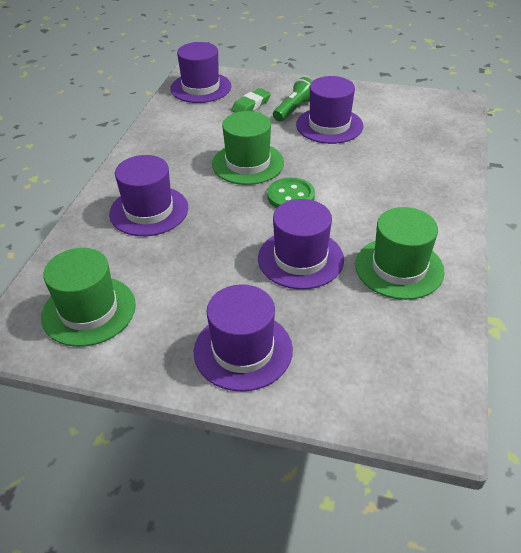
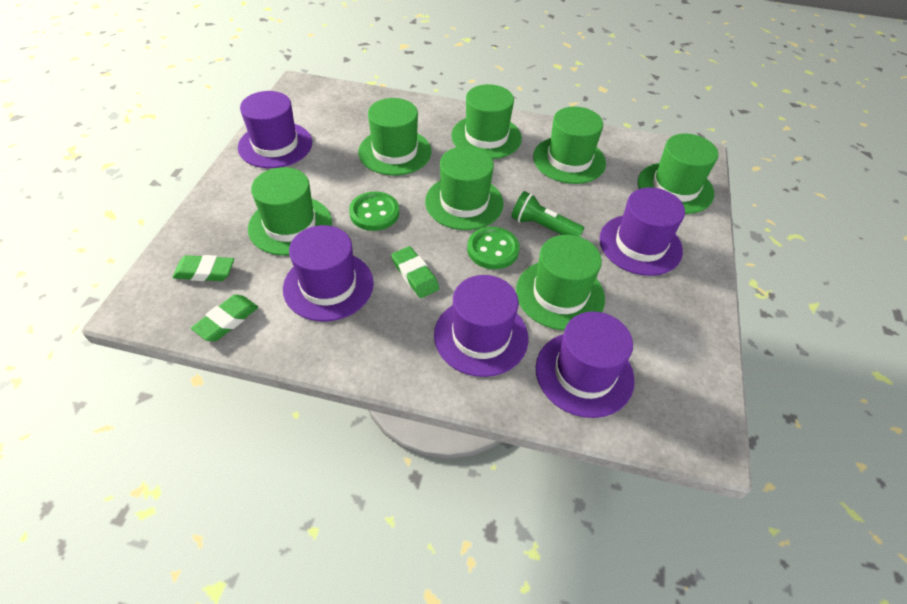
green button: [267,178,315,208] = 1 -> [349,192,399,231] [467,227,520,269] = 2
green eraser: [231,88,271,113] = 1 -> [173,255,234,281] [191,295,258,341] [391,246,439,298] = 3
green hat: [41,248,136,347] [212,111,284,185] [355,207,445,300] = 3 -> [248,167,332,256] [358,98,432,176] [425,146,504,230] [451,84,522,159] [516,235,605,330] [533,107,606,184] [638,133,718,214] = 7

